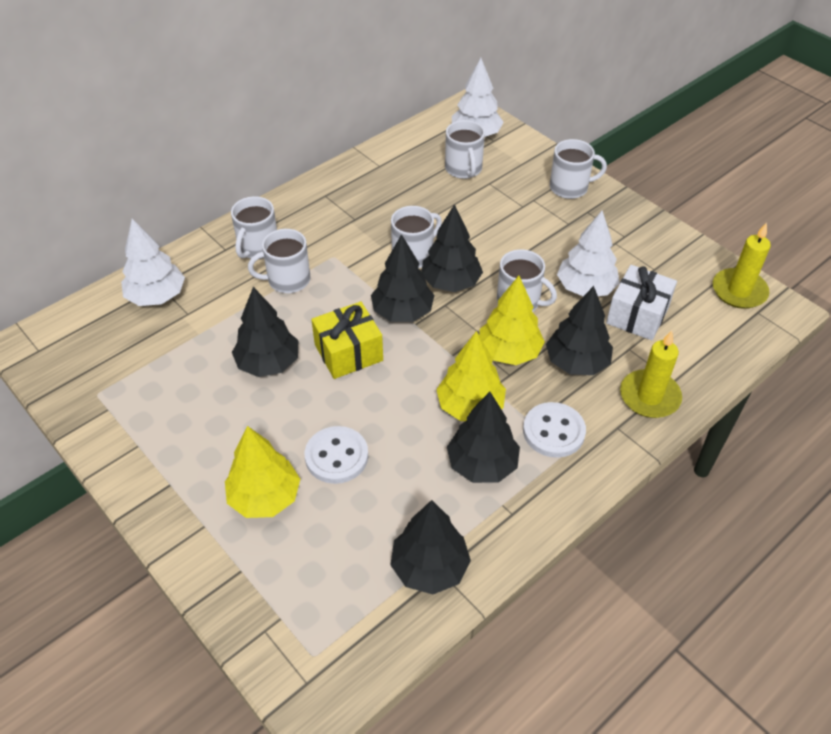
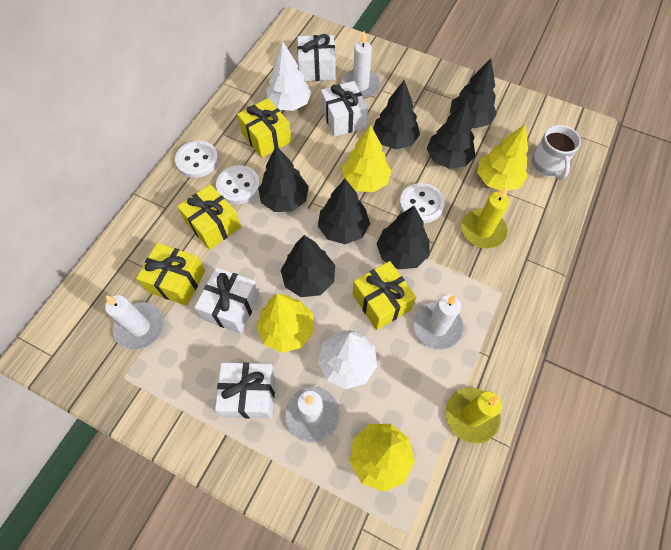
black tree: [232,287,298,377] [371,234,434,322] [390,500,471,594] [422,204,483,292] [447,392,520,483] [546,286,613,375] = 6 -> [258,146,309,212] [281,235,335,297] [318,179,370,244] [373,80,420,149] [376,206,429,269] [427,100,475,169] [450,59,497,128] = 7
white button: [305,426,368,484] [523,402,586,458] = 2 -> [175,141,218,178] [216,165,260,204] [400,183,444,223] = 3
white candle: none = 0 -> [105,295,164,350] [285,387,340,443] [341,31,381,99] [413,295,464,350] = 4
white gift: [606,265,677,340] = 1 -> [194,267,260,334] [215,362,276,419] [297,34,335,81] [321,81,368,137] = 4
white mug: [231,196,277,259] [248,229,311,293] [391,206,442,268] [445,120,485,179] [497,249,557,312] [550,139,607,199] = 6 -> [531,125,581,180] = 1
white tree: [121,219,185,306] [452,58,504,137] [557,211,620,296] = 3 -> [267,41,312,111] [318,330,377,389] = 2
yellow gift: [311,301,383,379] = 1 -> [136,243,205,306] [177,184,241,250] [237,98,292,158] [353,261,416,330] = 4
yellow tree: [225,426,300,518] [436,331,506,421] [479,276,545,365] = 3 -> [256,294,314,353] [342,125,391,192] [350,424,415,492] [477,124,528,191] = 4

